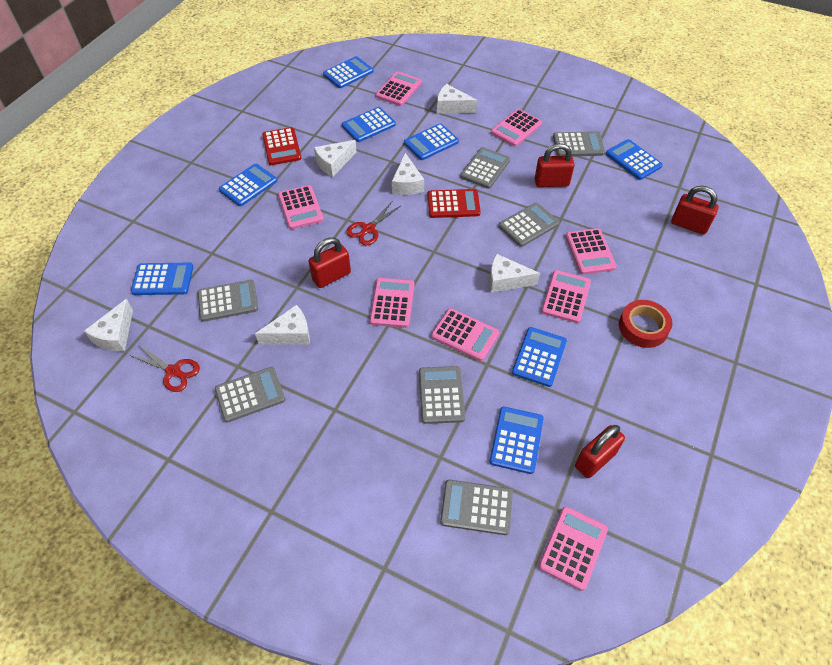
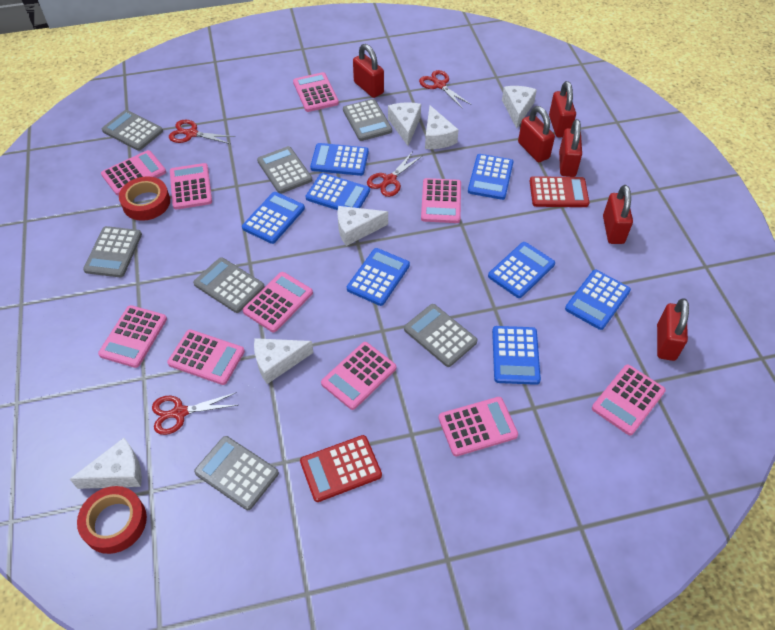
pink calculator: [278,185,324,229] [370,278,414,328] [376,71,422,106] [431,308,499,361] [491,109,542,146] [538,506,608,591] [541,270,591,323] [565,228,617,275] = 8 -> [98,305,167,368] [101,150,166,196] [167,329,245,385] [170,163,212,210] [243,272,313,332] [293,72,339,112] [321,342,396,410] [421,178,461,223] [439,397,518,456] [592,364,666,435] = 10
red padlock: [309,237,351,288] [535,143,574,187] [575,425,625,478] [671,186,719,235] = 4 -> [353,44,384,98] [518,106,555,162] [549,81,576,137] [559,119,582,177] [603,185,633,244] [657,298,689,361] = 6
red scissors: [129,346,200,392] [346,202,400,246] = 2 -> [152,392,238,435] [169,120,235,144] [367,151,422,197] [419,70,471,109] = 4
red tape: [619,300,672,348] = 1 -> [77,486,147,554] [119,176,170,221] = 2

